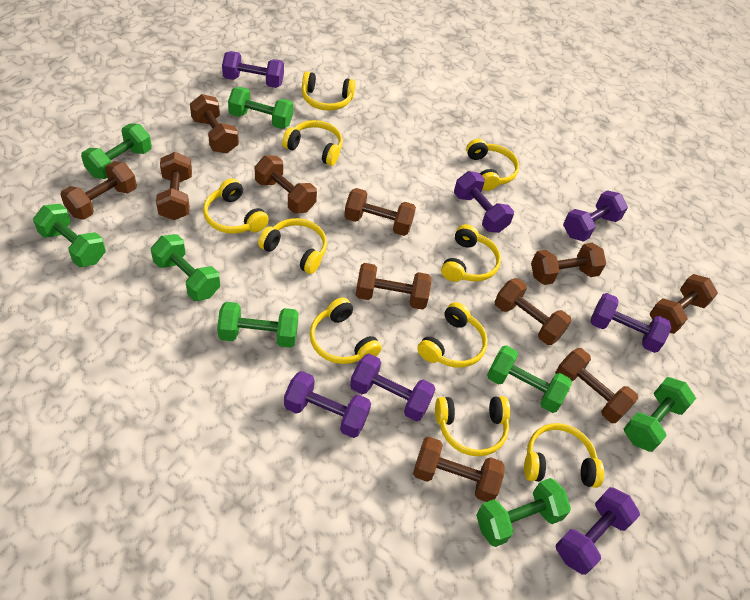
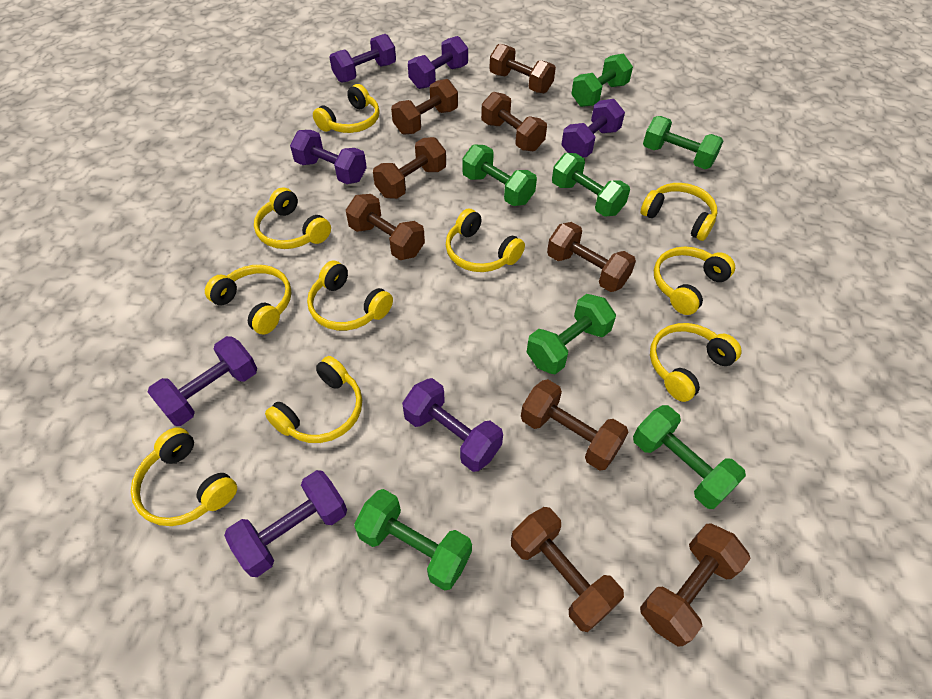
brown dumbbell: [60,161,137,220] [156,152,192,220] [190,94,239,153] [255,156,317,214] [344,188,416,236] [356,263,431,310] [413,437,505,502] [495,278,572,345] [531,243,606,285] [555,348,638,423] [650,274,718,334] = 11 -> [346,194,425,260] [373,137,446,199] [391,79,458,134] [481,92,547,151] [489,43,556,93] [511,507,624,632] [521,379,628,471] [547,222,636,292] [640,524,751,647] = 9
green dumbbell: [33,204,106,267] [81,124,152,179] [151,234,220,301] [217,302,298,348] [228,87,293,129] [476,478,571,547] [487,345,572,413] [623,377,696,452] = 8 -> [354,489,472,591] [462,144,537,206] [527,294,616,374] [552,153,630,217] [571,54,633,107] [633,405,746,509] [643,116,723,169] = 7

